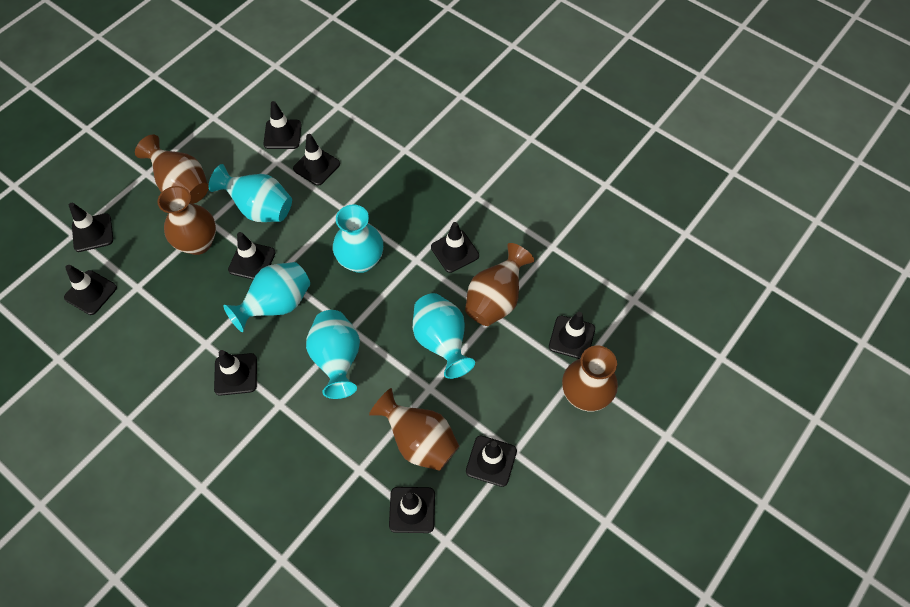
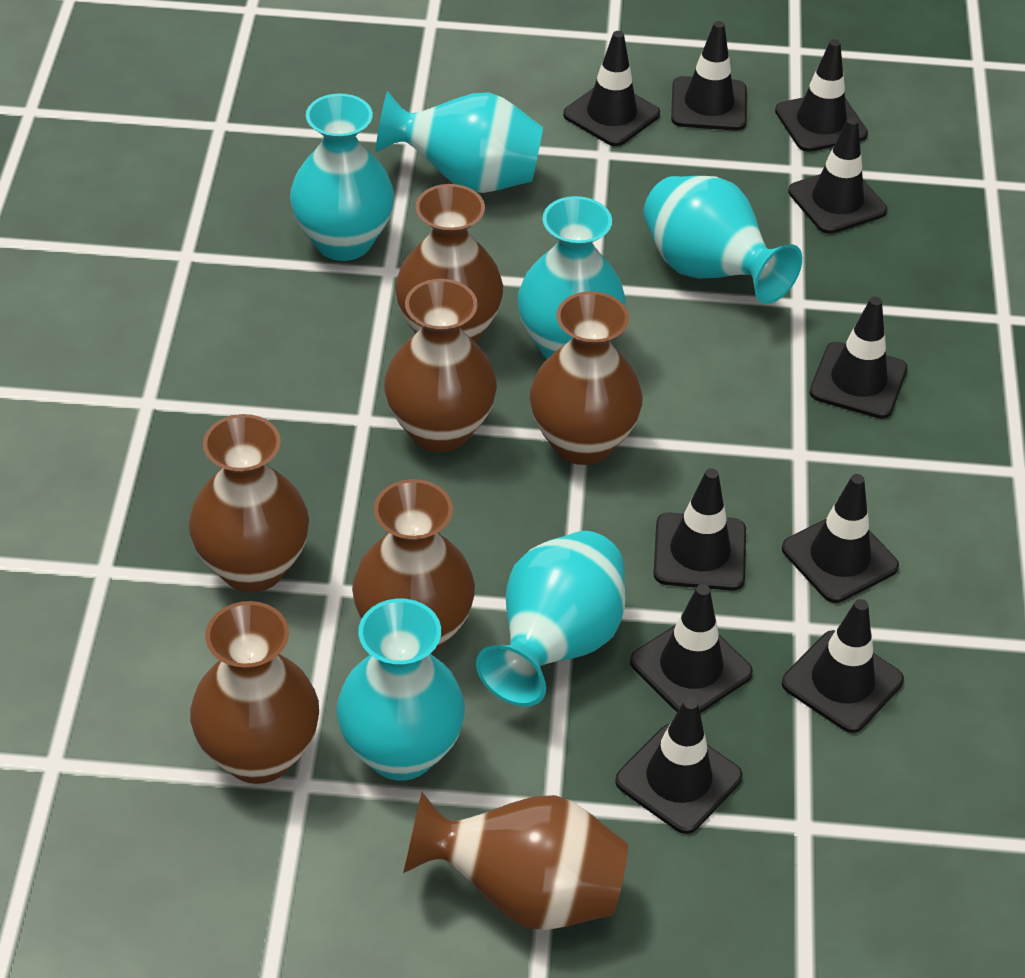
brown vase: [135,135,209,204] [157,186,216,255] [369,388,459,471] [465,243,534,326] [562,346,618,411] = 5 -> [189,414,309,592] [190,601,319,784] [352,479,475,654] [384,279,497,452] [395,184,503,342] [403,792,628,930] [530,291,642,465] = 7
turquoise vase: [209,164,292,222] [223,262,310,332] [306,310,360,399] [333,204,383,273] [413,293,475,379] = 5 -> [290,94,394,261] [337,599,465,781] [375,91,543,193] [476,531,626,707] [517,196,626,359] [643,176,802,304] = 6

